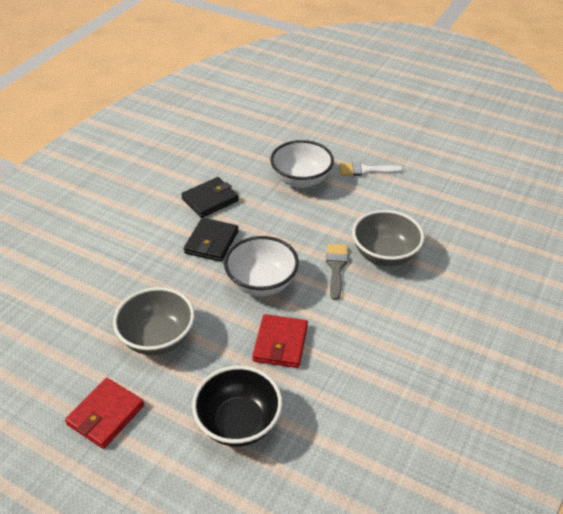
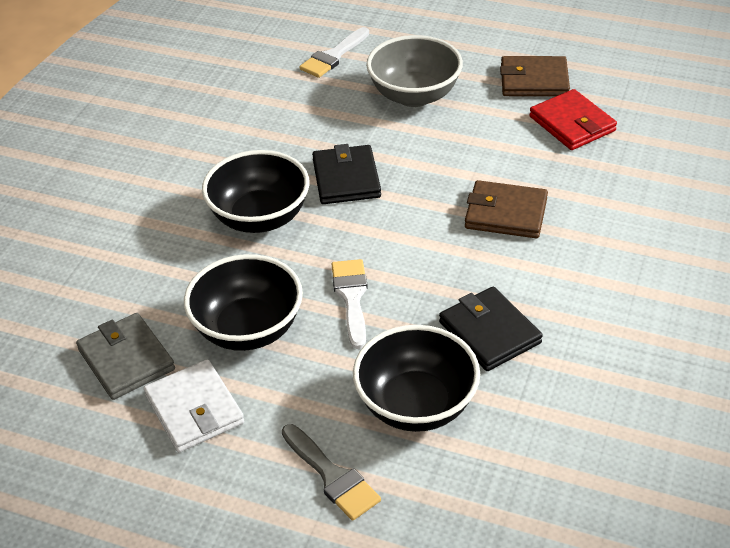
black bowl: [192,366,282,447] = 1 -> [184,254,303,351] [202,150,310,233] [353,325,480,432] = 3
brown wallet: none = 0 -> [465,180,548,238] [500,56,570,97] = 2
grey bowl: [113,287,195,355] [352,210,424,266] = 2 -> [366,35,463,107] = 1
grey wallet: none = 0 -> [76,313,175,400] = 1
red wallet: [65,378,144,449] [252,314,308,368] = 2 -> [529,89,617,150] = 1
white bowl: [224,236,299,296] [270,140,334,188] = 2 -> none = 0
white brush: [339,162,403,176] = 1 -> [299,27,369,78] [332,259,368,349] = 2
white wallet: none = 0 -> [144,359,244,452] = 1

